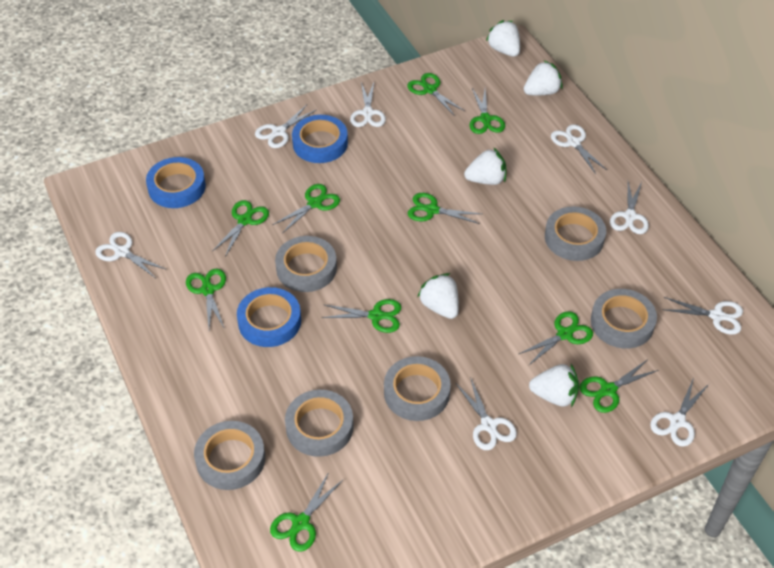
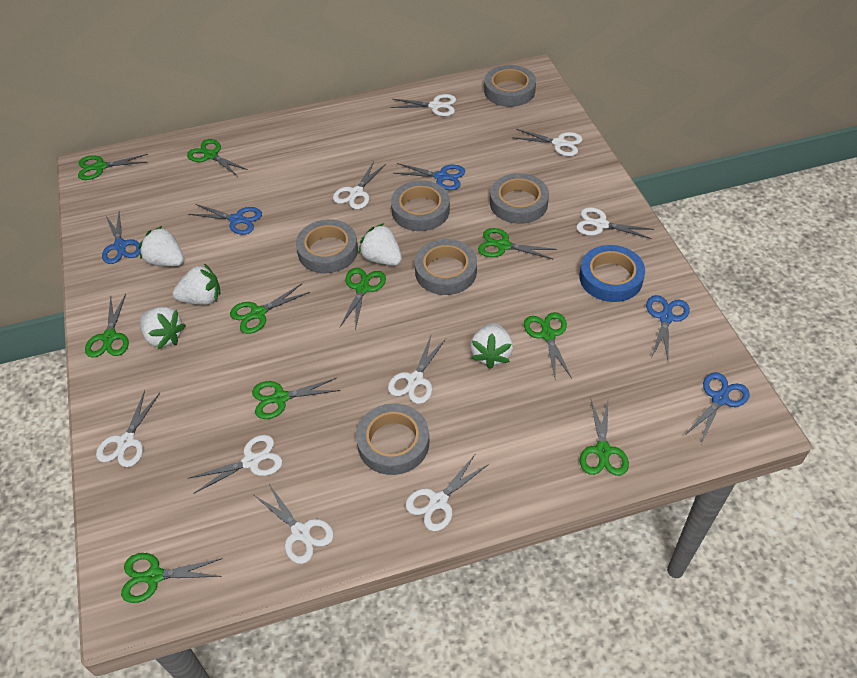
blue scissors: none = 0 -> [102,212,141,264] [189,204,262,235] [394,163,465,190] [646,295,690,360] [685,372,750,444] = 5
blue tape: [146,157,206,208] [237,287,301,347] [292,115,348,163] = 3 -> [579,245,645,302] = 1
white scissors: [95,232,165,278] [255,105,316,148] [350,82,386,127] [456,377,517,450] [551,124,607,174] [610,182,649,234] [650,378,709,447] [662,297,743,335] = 8 -> [96,390,160,467] [188,435,283,494] [254,484,334,564] [333,161,386,209] [388,336,446,404] [390,94,456,116] [405,455,489,531] [512,129,583,156] [576,207,654,239] = 9

